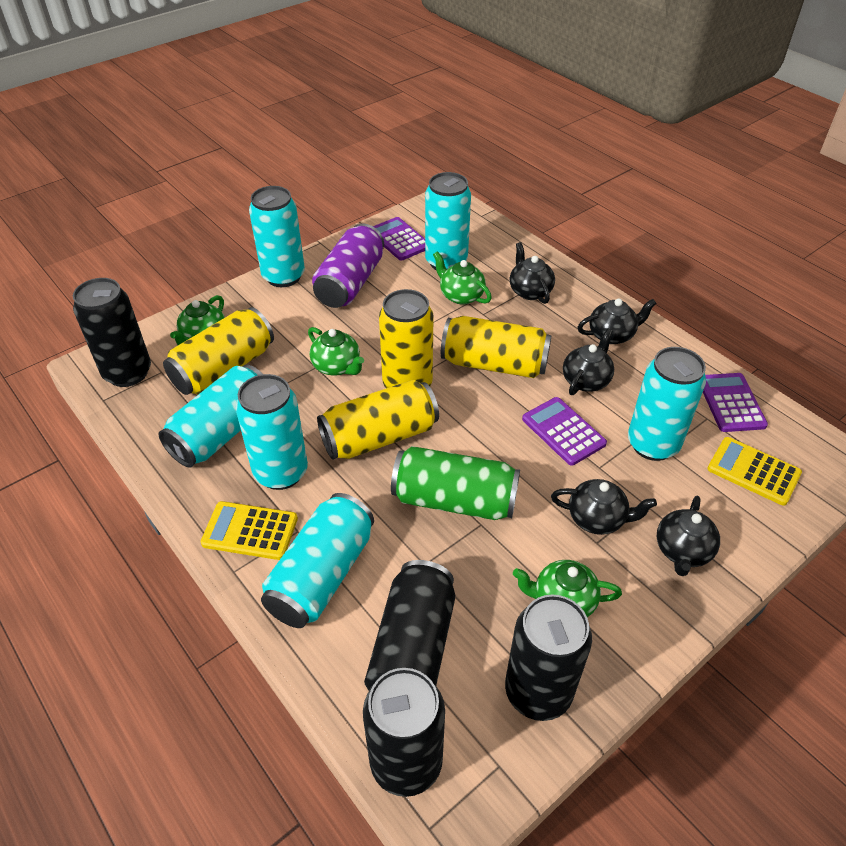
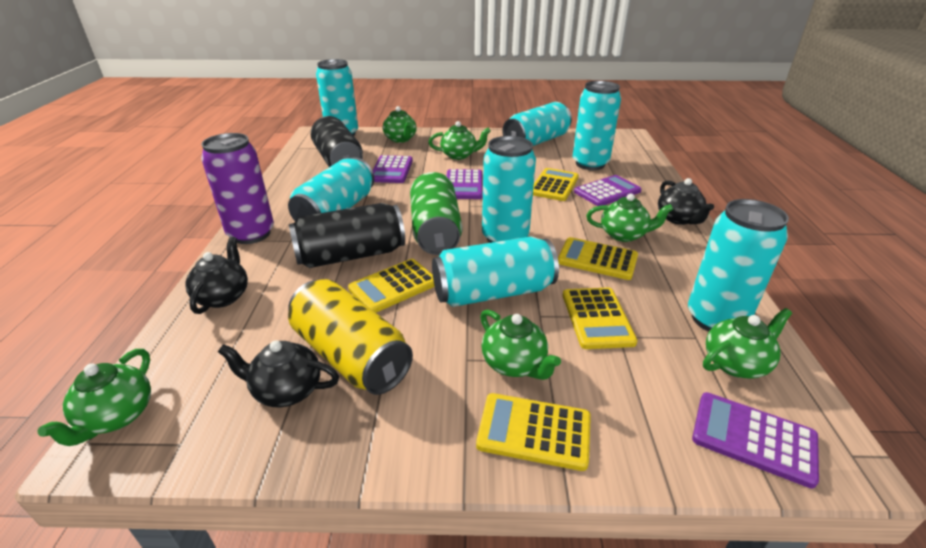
black can: [73,278,151,387] [363,668,445,797] [364,560,455,691] [505,595,592,721] = 4 -> [289,203,405,268] [311,116,363,167] = 2
black teapot: [510,242,555,304] [551,479,657,535] [563,328,614,395] [578,298,657,344] [657,496,720,576] = 5 -> [185,237,248,314] [218,340,339,407] [658,178,714,225] = 3
green teapot: [170,295,225,345] [308,327,364,376] [433,251,492,305] [513,560,622,617] = 4 -> [37,349,151,446] [383,106,417,143] [429,121,491,160] [480,309,561,380] [586,193,673,242] [703,308,792,378] = 6
purple calculator: [373,217,425,260] [522,397,607,466] [703,373,768,432] = 3 -> [372,155,413,183] [446,169,482,199] [574,175,642,206] [692,392,819,489] = 4
turquoise can: [158,365,263,468] [236,374,308,490] [249,186,305,287] [261,493,374,628] [425,172,471,270] [628,347,706,461] = 6 -> [288,157,374,221] [316,59,358,136] [432,237,559,307] [482,136,536,243] [502,102,572,146] [573,81,621,170] [688,199,789,332] = 7
yellow calculator: [201,501,298,560] [707,437,802,506] = 2 -> [348,259,435,313] [476,393,591,471] [533,168,579,201] [558,237,638,280] [563,288,638,349] = 5
yellow can: [163,307,274,395] [317,380,439,460] [379,289,434,388] [441,316,552,378] = 4 -> [288,279,413,395] = 1

